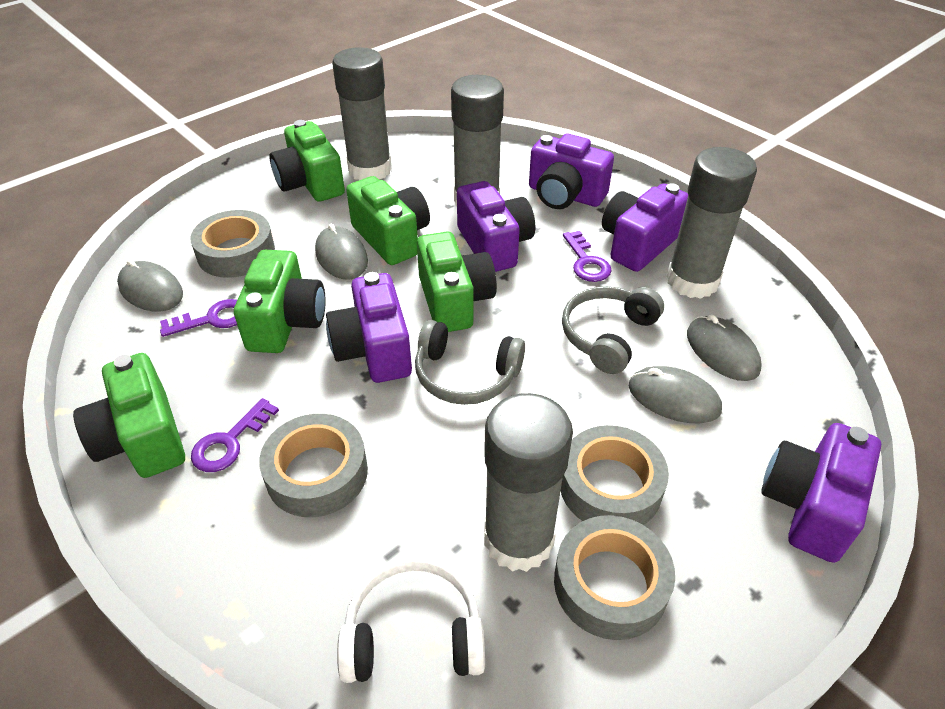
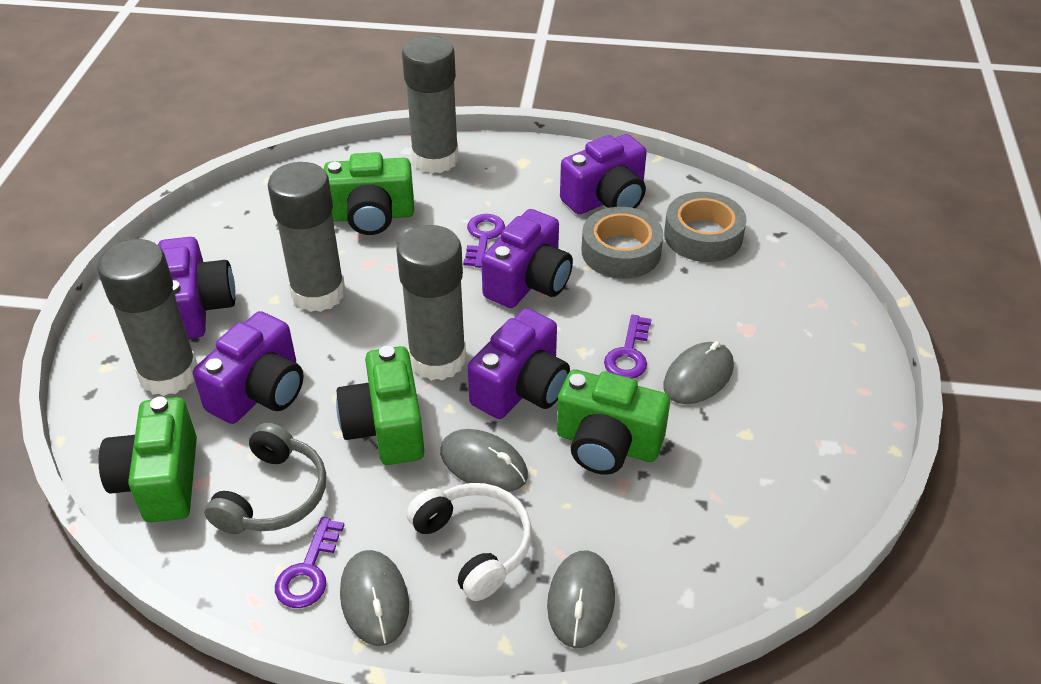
green camera: [73,353,185,478] [234,250,326,353] [269,120,345,202] [346,176,430,265] [417,232,497,332] = 5 -> [98,397,197,522] [324,152,414,235] [336,346,424,465] [557,369,670,475] = 4
grey headphones: [415,320,525,405] [562,286,664,374] = 2 -> [204,423,326,534] = 1
grey tape: [190,210,275,278] [259,414,368,517] [554,515,675,640] [561,425,669,525] = 4 -> [581,207,663,279] [664,192,747,262] = 2

